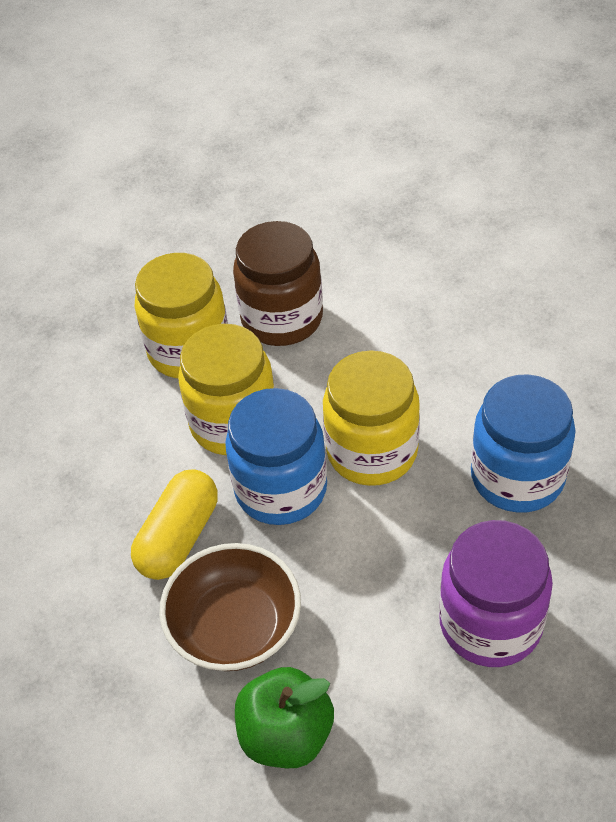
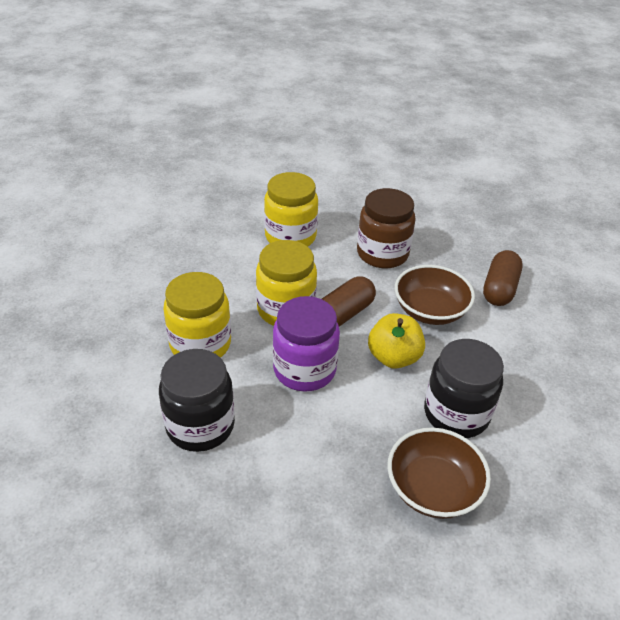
black jar: none = 0 -> [159,349,235,452] [424,339,504,438] = 2
blue jar: [225,388,327,525] [471,374,576,513] = 2 -> none = 0
brown bowl: [159,543,301,671] = 1 -> [387,428,491,519] [395,265,475,325] = 2
brown capsule: none = 0 -> [322,276,376,327] [483,250,523,306] = 2
green apple: [235,667,334,768] = 1 -> none = 0
yellow apple: none = 0 -> [368,313,425,369] = 1
yellow capsule: [131,470,218,580] = 1 -> none = 0

